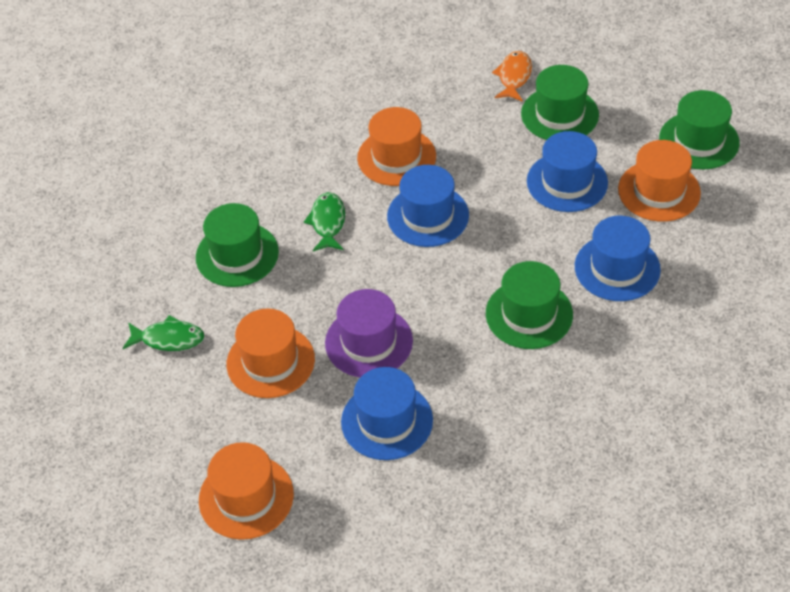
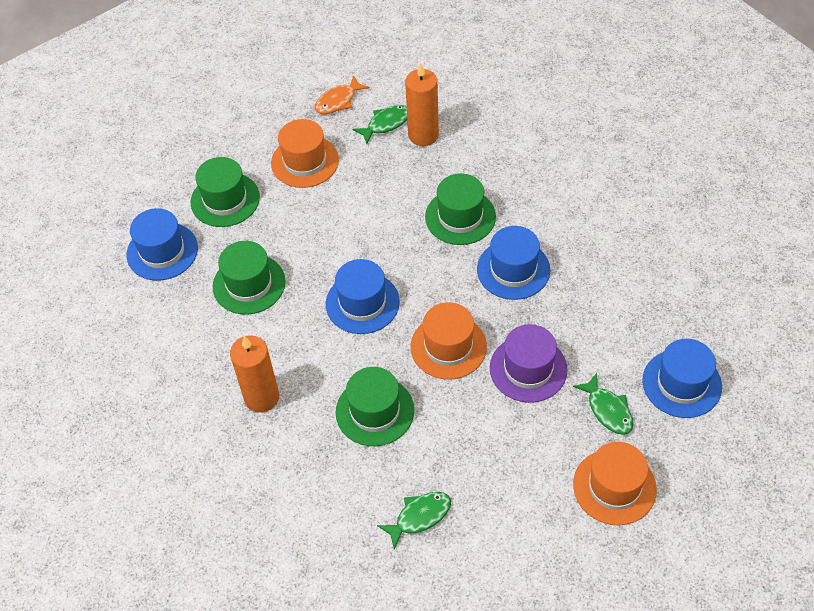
green fish: [123,315,204,351] [304,192,345,251] = 2 -> [352,105,407,144] [377,492,451,550] [573,373,633,435] = 3
orange candle: none = 0 -> [230,335,279,413] [405,63,439,146] = 2
orange hat: [199,442,294,540] [227,308,315,398] [357,107,436,186] [618,140,701,222] = 4 -> [271,119,339,188] [411,302,487,380] [573,442,657,525] = 3

